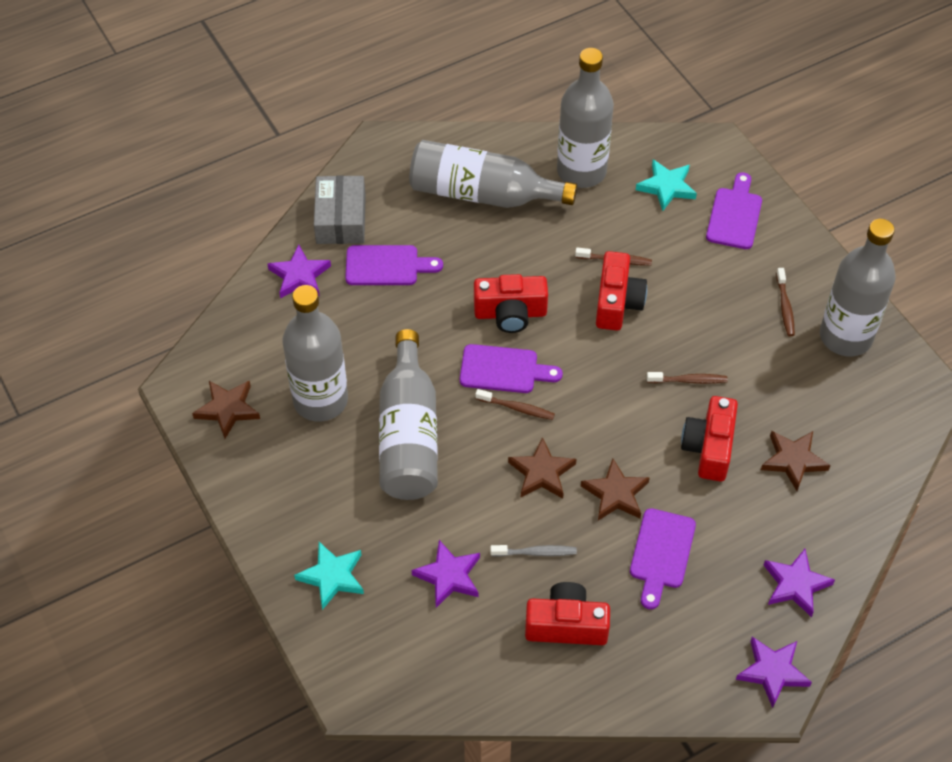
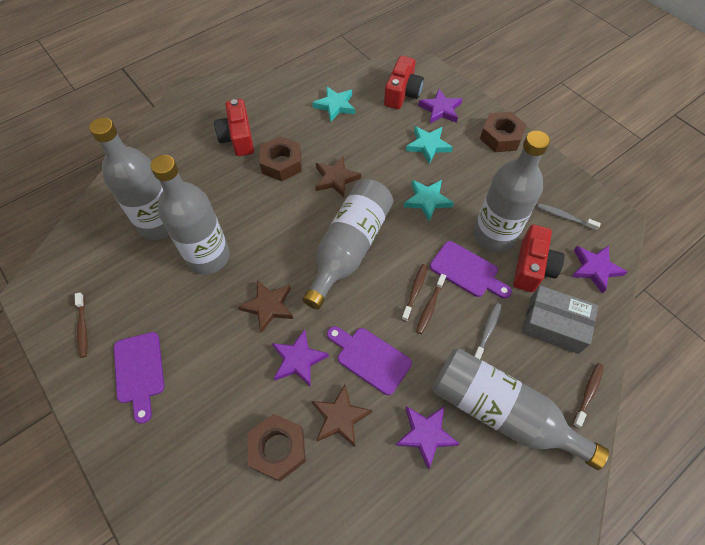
brown nut: none = 0 -> [247,414,306,482] [260,136,302,181] [480,112,527,152] = 3
brown star: [192,381,260,439] [508,437,576,499] [581,459,650,521] [761,431,831,491] = 4 -> [239,280,293,333] [312,385,372,447] [315,156,361,197] = 3
grey toothbrush: [490,545,577,557] = 1 -> [473,303,502,359] [537,203,601,231] = 2
purple cutting board: [345,245,443,285] [460,344,563,393] [630,508,696,609] [706,172,762,249] = 4 -> [114,332,164,424] [327,326,412,395] [430,241,512,299] = 3
red camera: [474,274,548,333] [525,582,610,645] [596,251,647,331] [681,396,738,481] = 4 -> [214,99,254,156] [384,56,424,109] [513,225,564,292] = 3
turquoise star: [294,542,364,610] [636,160,697,211] = 2 -> [312,86,355,122] [404,180,454,222] [406,126,453,164] = 3

